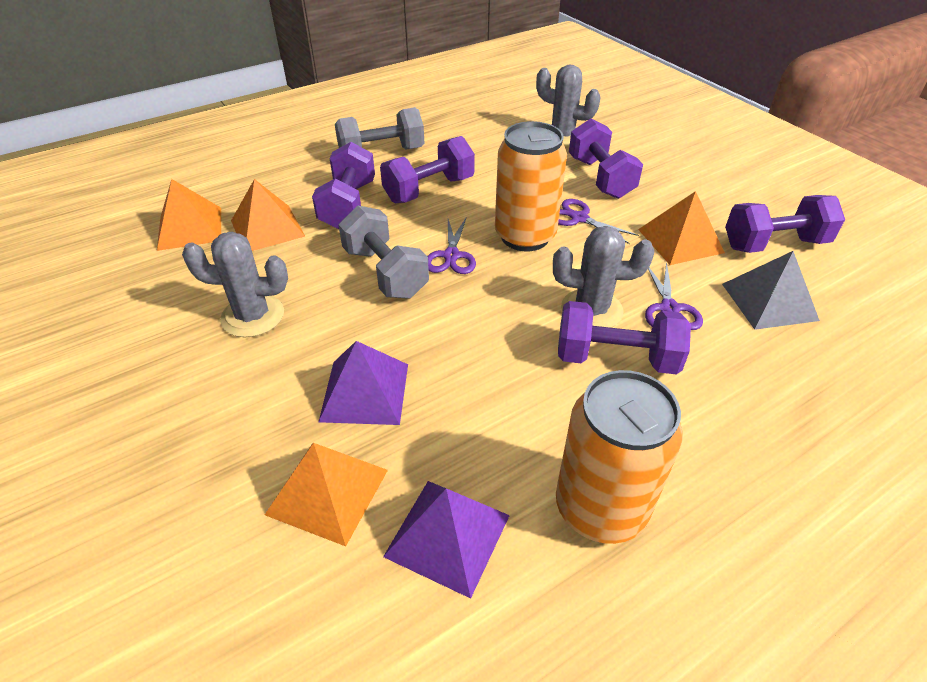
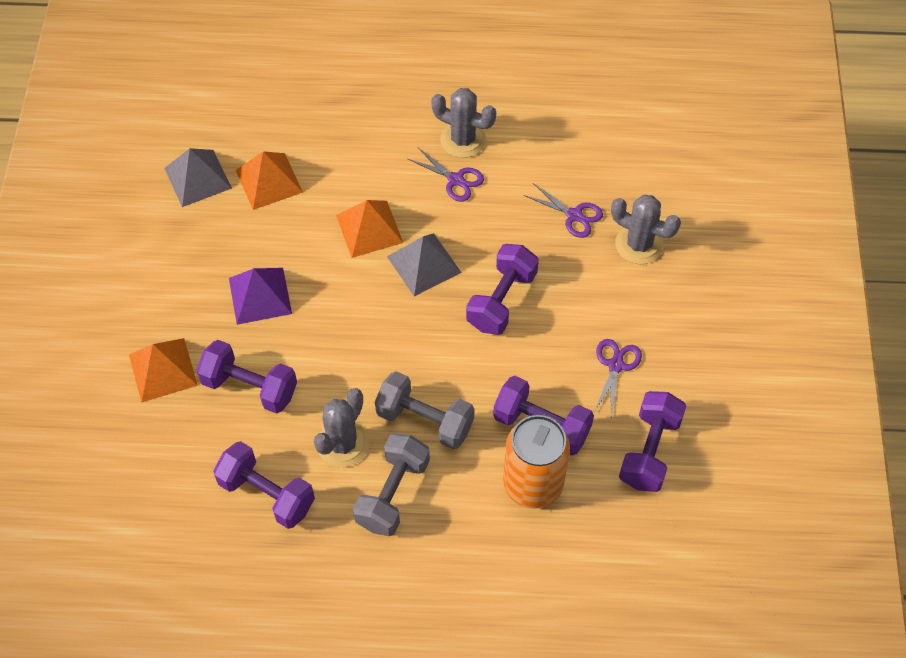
grey pyramid: [722,251,820,330] = 1 -> [164,148,232,207] [387,233,462,296] = 2
orange can: [495,121,567,251] [556,370,683,544] = 2 -> [503,415,570,509] = 1
orange pyramid: [157,179,221,251] [231,179,305,251] [265,443,388,546] [638,191,725,265] = 4 -> [129,338,198,403] [236,151,303,210] [336,200,403,258] = 3
purple pyramid: [319,341,408,425] [383,481,510,599] = 2 -> [229,268,292,325] = 1

